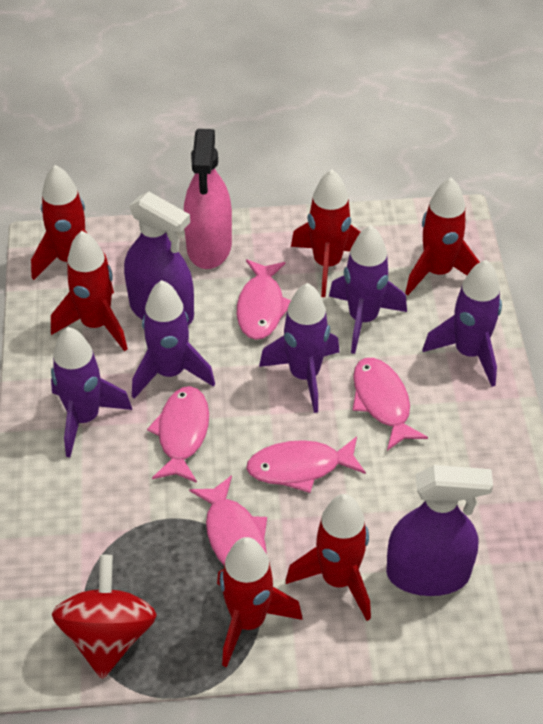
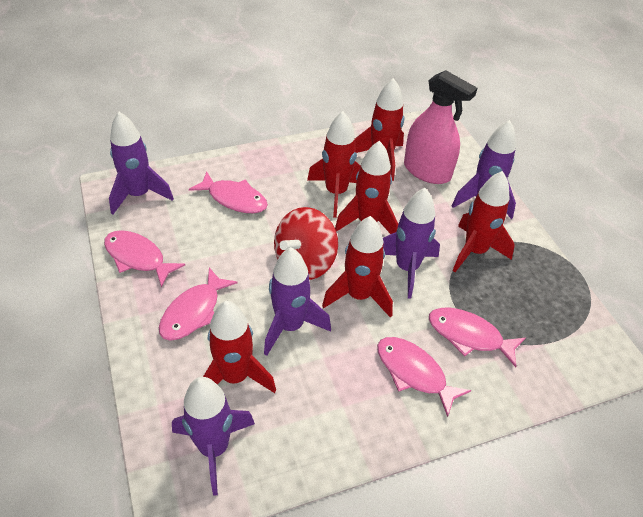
purple spray bottle: [124,192,194,325] [386,465,493,596] = 2 -> none = 0

